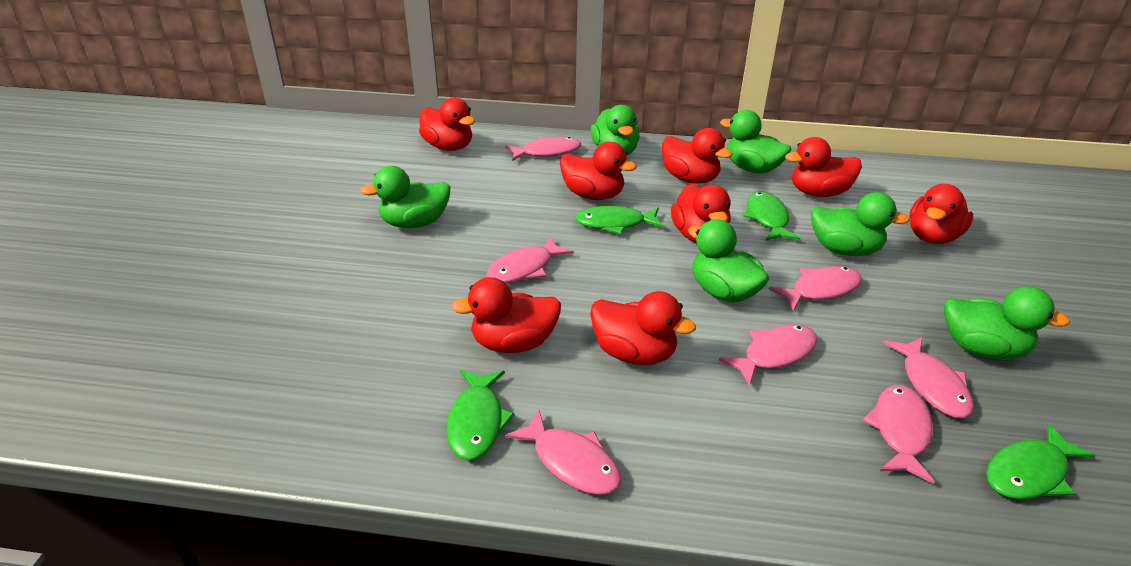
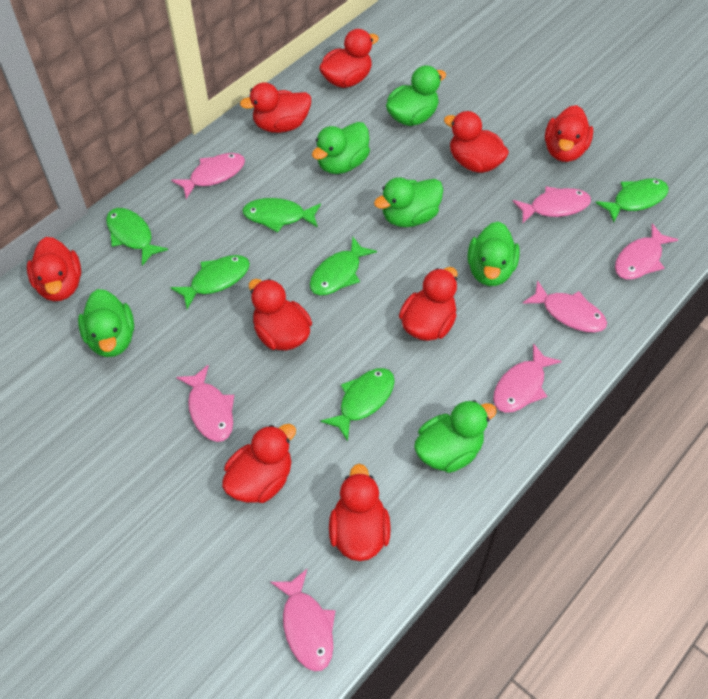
green fish: [446,370,515,461] [575,206,664,234] [743,191,800,241] [986,423,1096,499] = 4 -> [106,208,168,266] [170,255,250,309] [243,198,321,232] [310,237,377,295] [320,368,395,441] [595,179,669,223] = 6
red duck: [419,97,475,151] [451,277,561,353] [560,142,637,200] [590,291,696,365] [662,128,733,184] [671,184,731,243] [785,137,862,197] [909,184,973,244] = 8 -> [27,237,81,301] [222,424,296,503] [240,82,311,133] [249,279,312,351] [319,29,379,88] [329,464,391,561] [399,267,458,341] [444,111,509,173] [545,105,593,162] = 9

